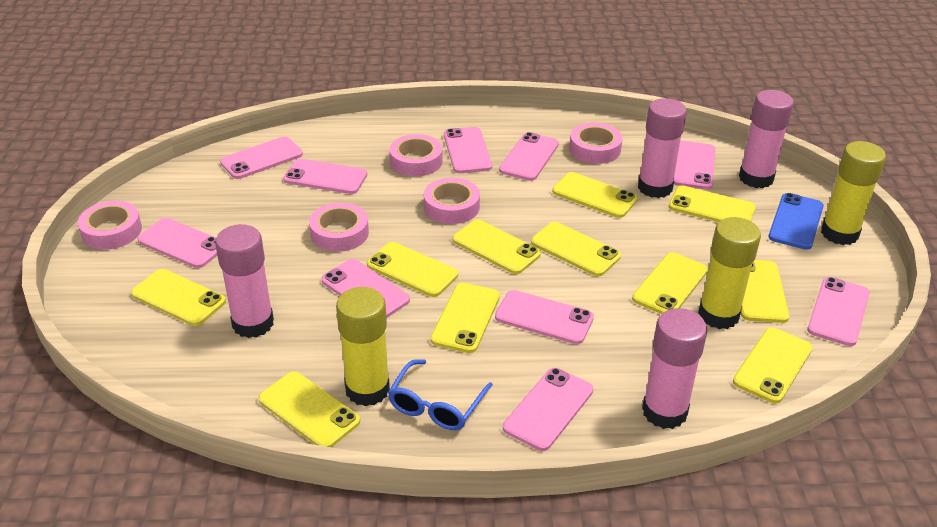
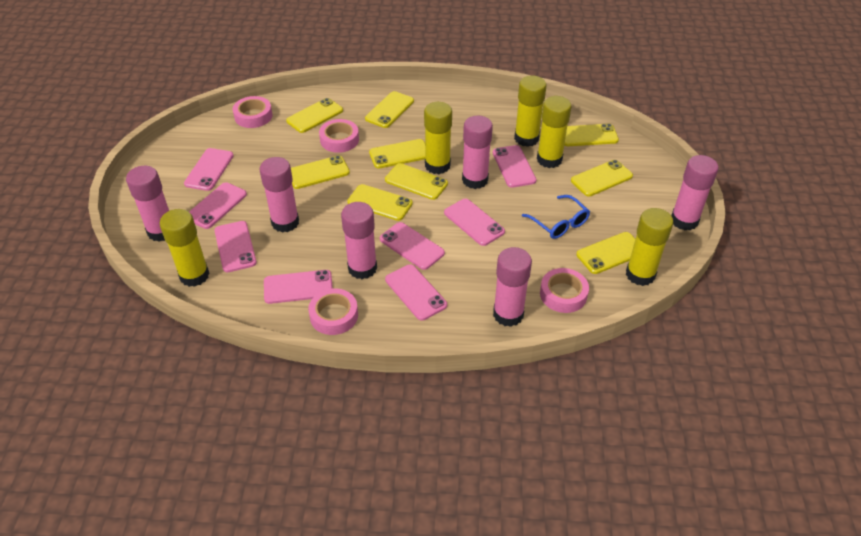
blue phone: [768,193,824,250] = 1 -> none = 0
pink glue stick: [215,224,274,338] [638,98,687,198] [642,308,707,429] [739,90,794,188] = 4 -> [126,166,169,242] [260,157,299,233] [341,202,377,279] [462,116,493,189] [493,247,532,327] [671,155,719,231] = 6
pink phone: [137,218,217,268] [220,137,303,179] [283,159,367,194] [321,259,410,318] [444,127,492,173] [495,290,594,344] [499,132,559,181] [503,368,593,451] [674,141,715,189] [807,277,870,346] = 10 -> [184,148,234,191] [189,182,247,229] [214,221,257,272] [264,270,333,304] [380,222,445,270] [385,264,447,321] [444,199,505,246] [493,145,537,188] = 8
pink tape: [78,201,142,250] [309,203,369,252] [389,134,443,176] [424,178,480,224] [569,123,623,164] = 5 -> [233,96,273,128] [308,288,358,335] [319,119,359,153] [540,268,589,313] = 4
yellow glue stick: [336,287,390,406] [698,217,761,329] [821,141,886,245] = 3 -> [159,209,210,287] [424,102,452,174] [514,75,547,147] [537,96,572,168] [626,208,673,286] = 5
yellow phone: [131,269,226,326] [258,372,360,447] [367,242,458,297] [430,283,500,353] [453,219,541,274] [531,222,621,276] [552,172,638,218] [632,252,708,314] [669,185,756,222] [733,327,813,403] [741,260,789,323] = 11 -> [286,98,343,133] [291,155,350,189] [347,184,413,221] [365,91,414,128] [369,139,425,169] [385,163,448,200] [564,123,619,146] [571,160,633,197] [576,232,635,274] = 9

